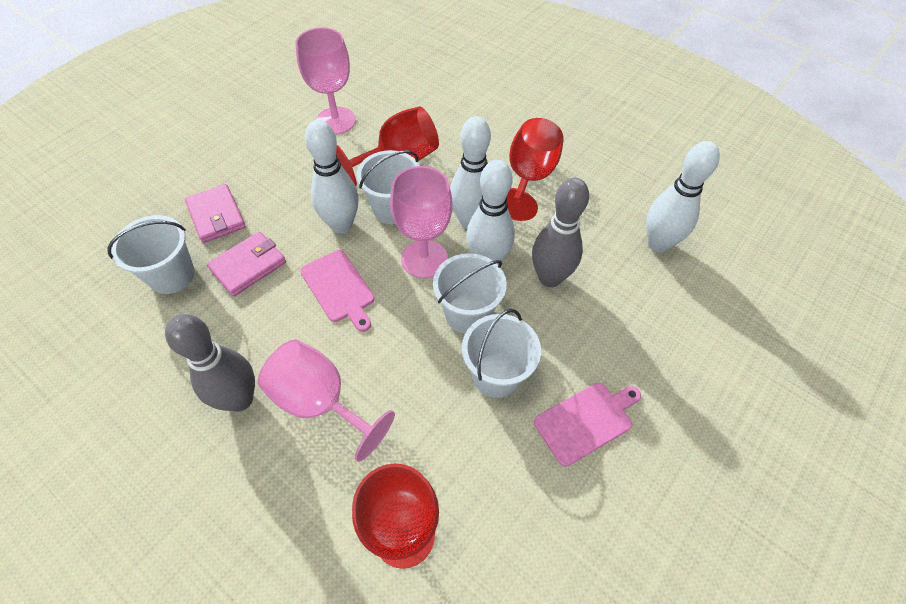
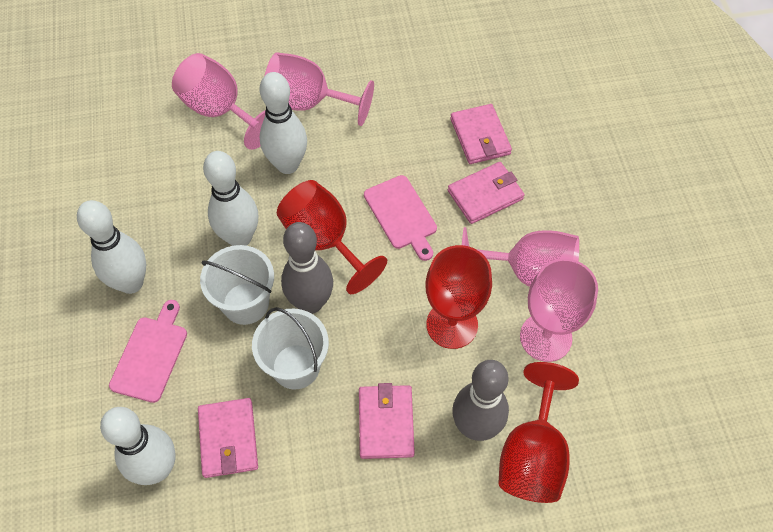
pink goblet: [258,340,395,462] [296,27,356,135] [390,166,453,278] = 3 -> [172,53,265,150] [265,52,374,126] [462,227,579,287] [520,259,598,362] = 4
pink wallet: [185,184,246,243] [207,231,286,297] = 2 -> [198,398,258,478] [359,383,415,459] [448,162,525,224] [450,104,512,164] = 4
white bucket: [107,215,195,294] [357,150,420,224] [433,253,507,334] [462,309,541,398] = 4 -> [200,245,274,325] [252,307,329,389] = 2

